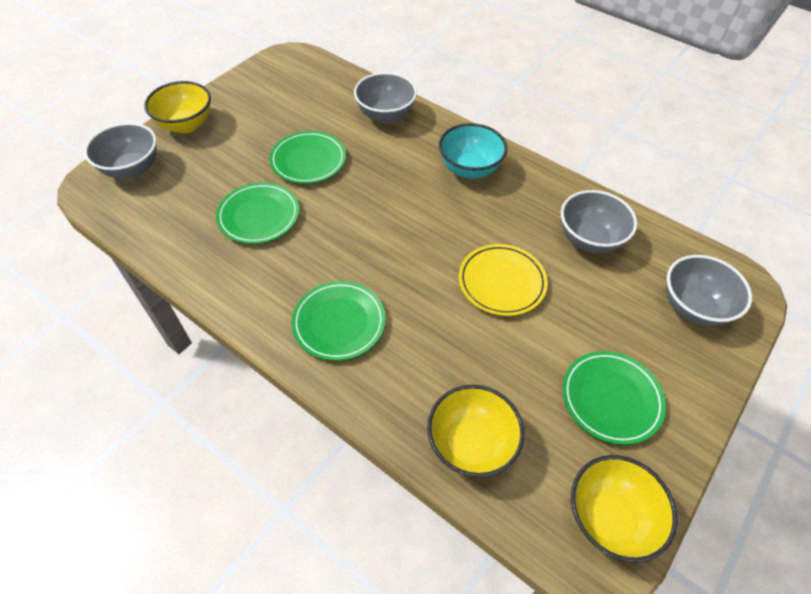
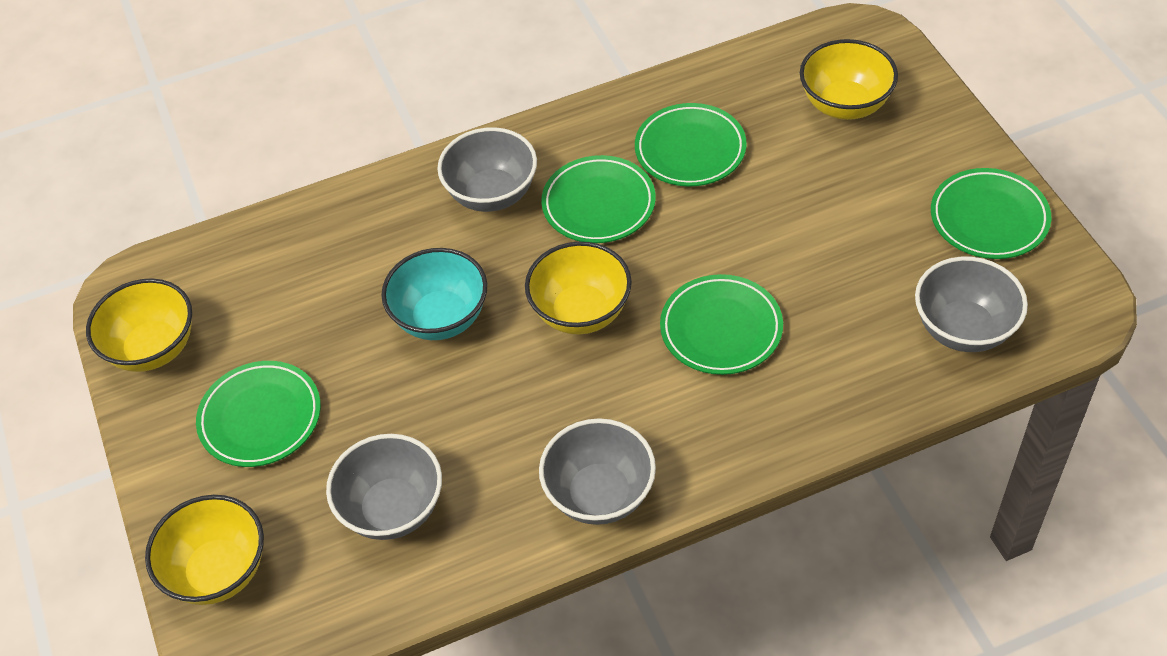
green plate: [216,182,299,244] [270,131,346,184] [292,281,386,361] [562,351,666,445] = 4 -> [196,361,321,467] [541,155,656,243] [635,103,747,186] [660,274,783,375] [931,168,1051,259] = 5
yellow bowl: [144,81,211,133] [427,385,524,477] [571,455,677,563] = 3 -> [86,278,192,372] [145,495,264,605] [525,242,632,334] [800,39,898,120] = 4
yellow plate: [459,244,548,316] = 1 -> none = 0

